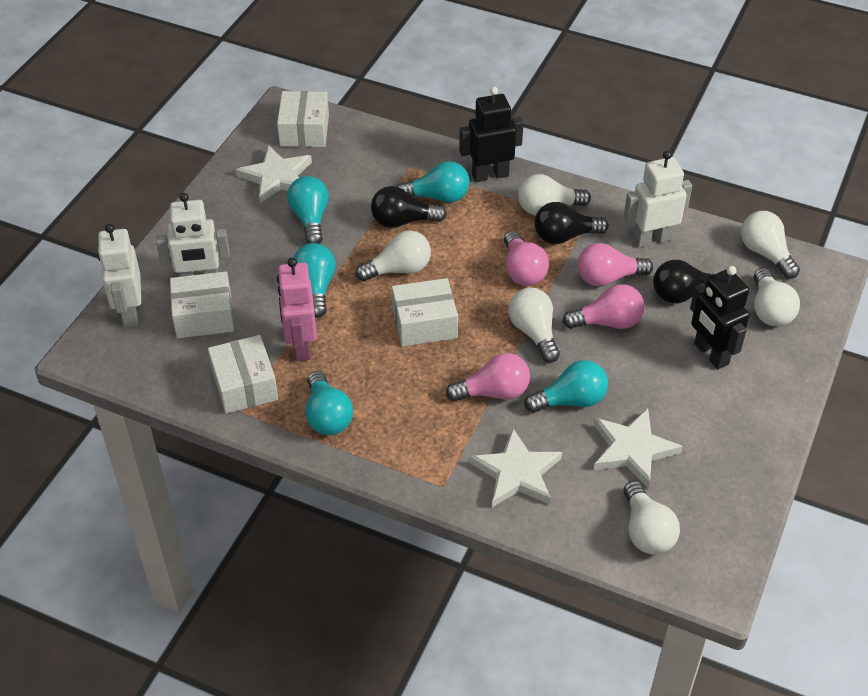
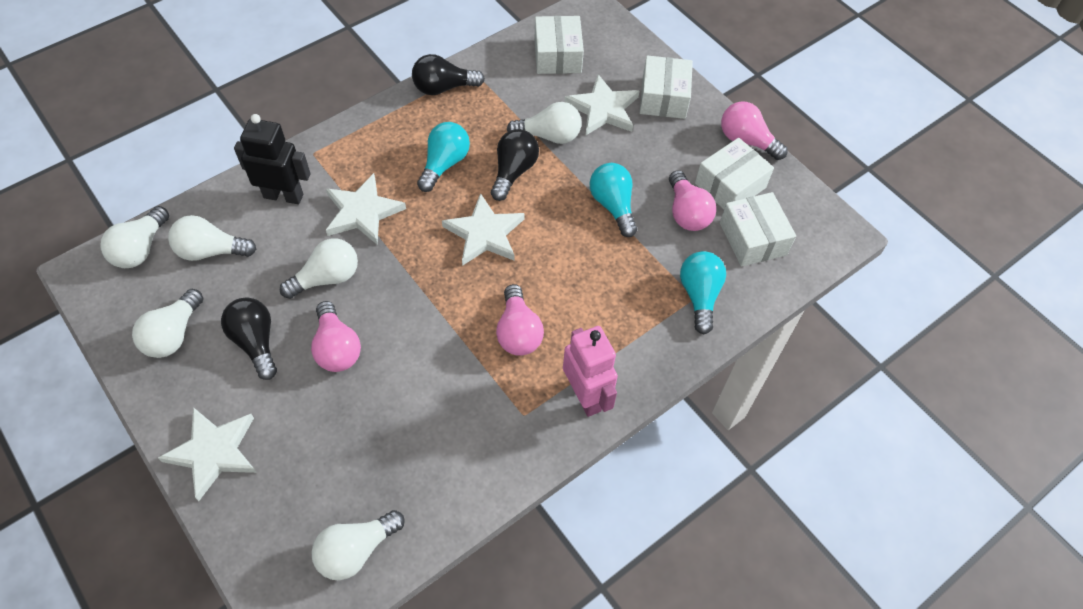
black robot: [459,86,523,182] [690,266,749,369] = 2 -> [234,114,311,204] = 1
turquoise light bulb: [287,176,329,244] [294,243,336,318] [305,371,353,435] [397,161,470,203] [524,360,608,413] = 5 -> [417,122,470,192] [590,163,637,237] [680,251,726,334] = 3
white robot: [98,224,141,327] [156,193,230,277] [624,151,692,248] = 3 -> none = 0
white star: [236,145,312,203] [470,428,562,507] [594,408,683,488] = 3 -> [158,407,257,501] [326,173,406,244] [442,193,525,266] [565,74,639,136] = 4

